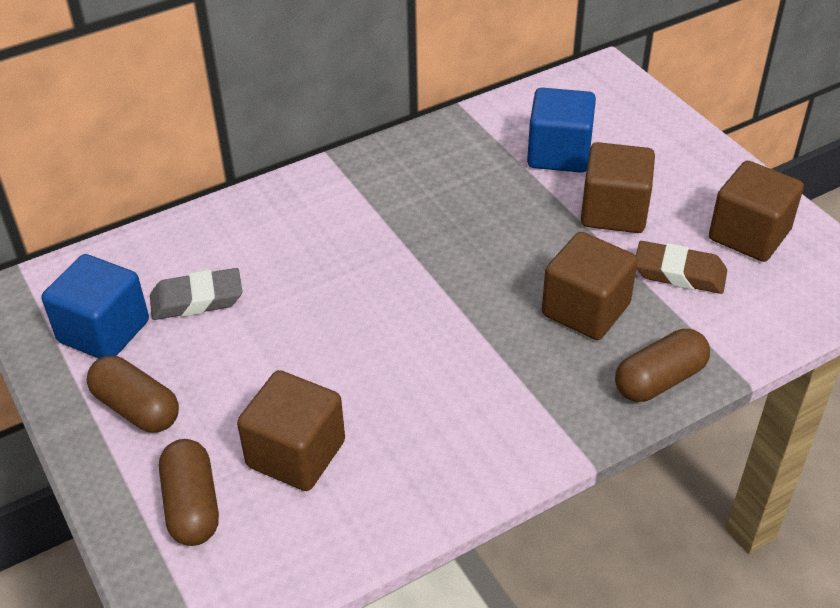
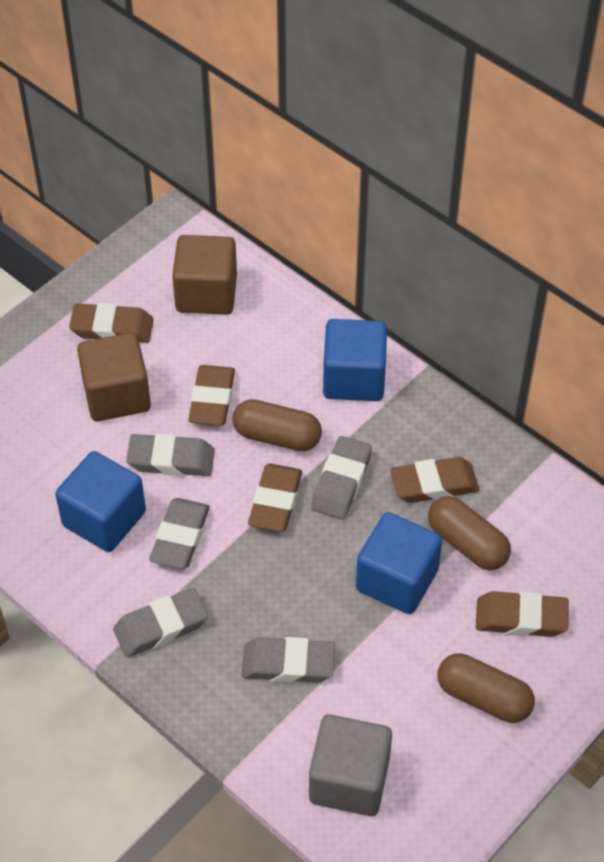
blue cube: [42,254,149,359] [527,88,596,173] = 2 -> [55,451,146,552] [323,319,387,401] [356,512,442,614] = 3
brown cube: [237,370,345,491] [542,232,638,340] [581,142,655,233] [709,161,804,262] = 4 -> [77,333,151,421] [172,235,237,315] = 2
brown eraser: [636,241,727,294] = 1 -> [69,303,154,343] [188,365,235,426] [248,464,302,532] [390,457,479,503] [476,591,569,637] = 5
grey cube: none = 0 -> [309,714,392,816] = 1
grey eraser: [150,268,243,320] = 1 -> [113,588,208,657] [126,434,215,476] [149,498,210,569] [241,637,335,683] [311,436,372,519] = 5

